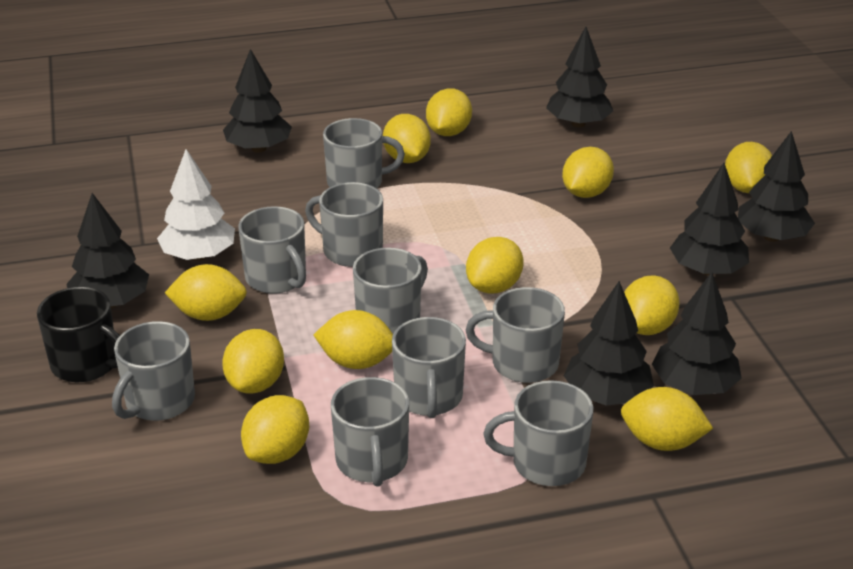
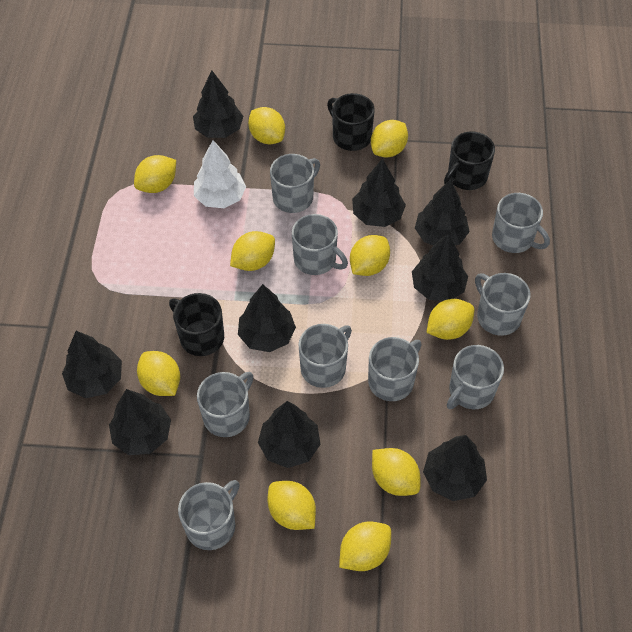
black mug: [37,287,120,382] = 1 -> [169,293,224,356] [327,93,375,151] [444,132,495,190] = 3
black tree: [66,193,149,308] [223,49,292,153] [546,27,613,127] [564,281,654,406] [652,272,742,395] [670,163,749,275] [738,131,815,242] = 7 -> [62,331,122,398] [109,389,171,455] [193,71,243,138] [238,284,296,352] [258,401,321,468] [352,158,406,227] [412,234,468,301] [415,180,470,246] [423,435,487,501] = 9
yellow lemon: [165,264,247,321] [222,329,284,394] [241,395,309,464] [313,310,393,369] [383,114,431,163] [426,88,472,136] [466,237,524,294] [562,147,614,198] [621,387,713,451] [624,275,680,335] [725,142,772,193] = 11 -> [134,155,176,193] [137,351,180,396] [230,231,275,271] [248,107,285,144] [268,481,316,530] [339,521,391,571] [350,235,390,276] [371,120,408,157] [372,448,421,496] [427,299,474,340] = 10

